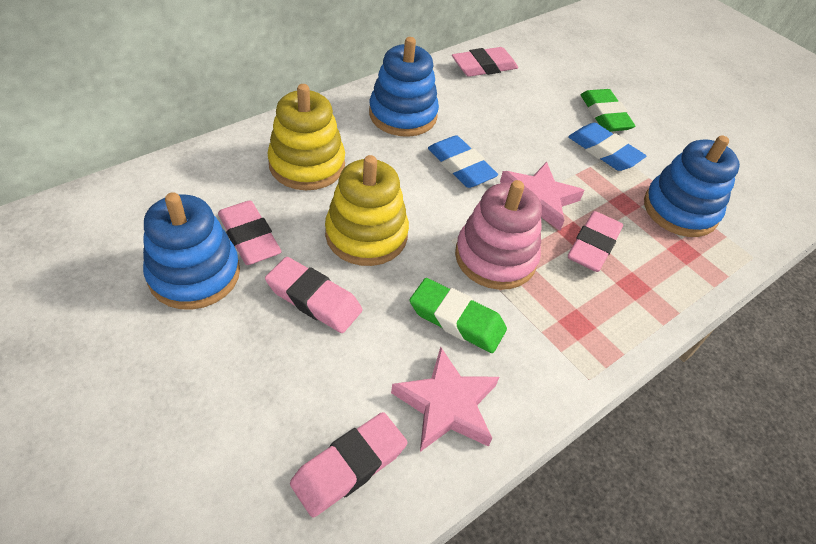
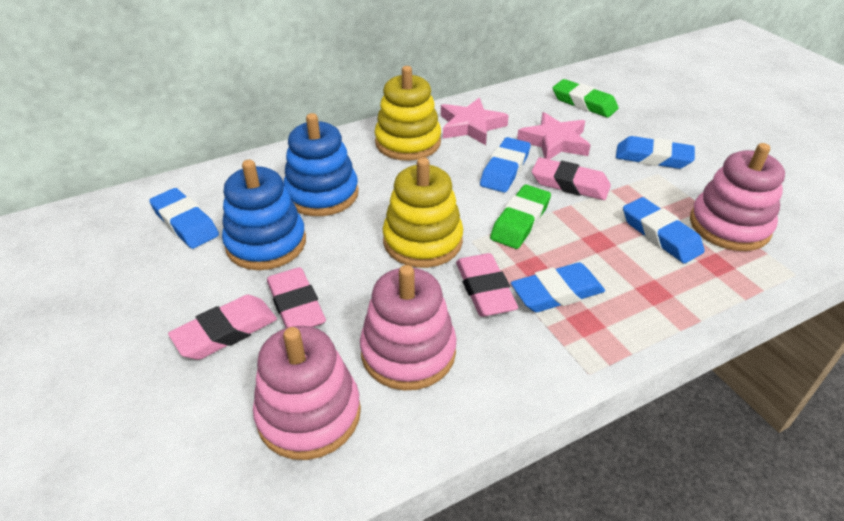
blue eraser: [428,135,498,188] [568,123,646,171] = 2 -> [149,188,219,249] [480,137,531,193] [511,262,605,312] [616,136,695,169] [623,197,705,263] = 5
blue stacking toy: [143,192,240,310] [369,37,439,137] [644,135,740,237] = 3 -> [222,160,306,270] [283,113,359,216] = 2
pink eraser: [218,201,282,265] [265,257,362,333] [290,412,407,517] [452,47,518,77] [568,211,623,272] = 5 -> [168,295,277,360] [267,267,326,328] [456,253,518,317] [532,157,611,200] = 4
pink stacking toy: [455,180,542,290] = 1 -> [253,326,361,460] [360,265,457,391] [690,143,785,251] = 3

